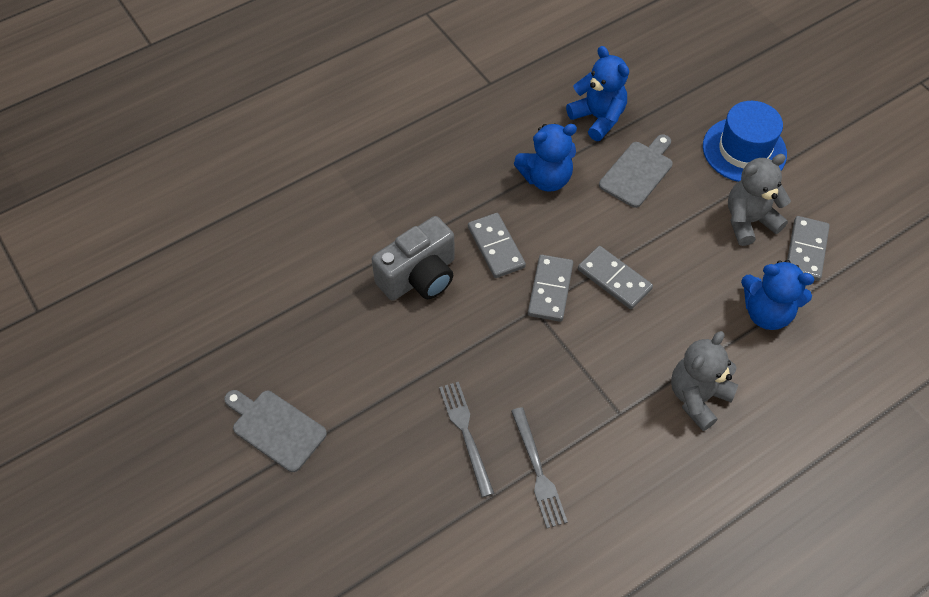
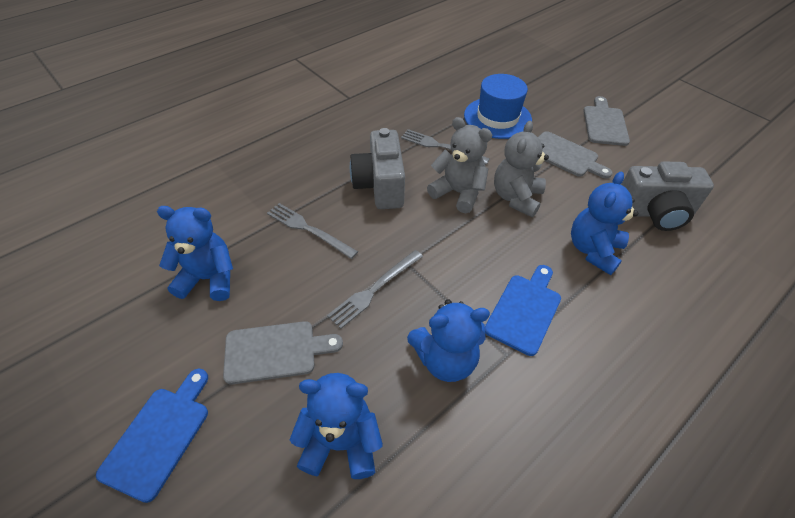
blue cutting board: none = 0 -> [96,369,208,503] [485,265,561,356] = 2
blue teddy bear: [514,123,577,192] [566,46,629,141] [741,260,814,330] = 3 -> [157,206,233,301] [290,373,383,479] [407,299,490,382] [571,172,638,275] = 4
grey camera: [372,216,455,301] = 1 -> [350,128,405,209] [621,162,714,231] = 2
grey cutting board: [224,390,327,472] [599,134,673,208] = 2 -> [223,321,343,384] [538,131,612,179] [583,96,630,146] = 3
grey domino: [468,213,526,278] [528,255,573,322] [578,246,653,309] [787,216,830,281] = 4 -> none = 0
grey fork: [439,382,494,497] [511,407,568,528] = 2 -> [267,203,358,259] [327,250,423,329] [401,129,490,165] = 3

